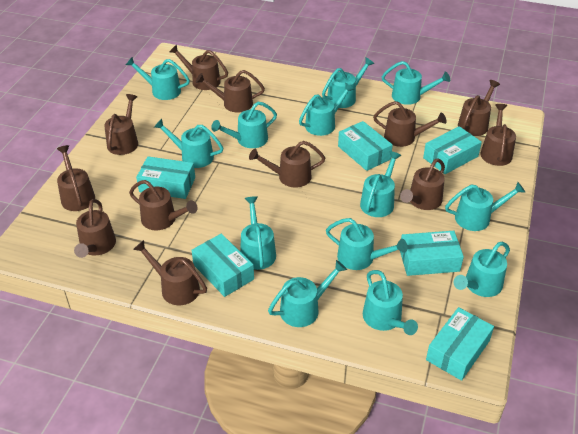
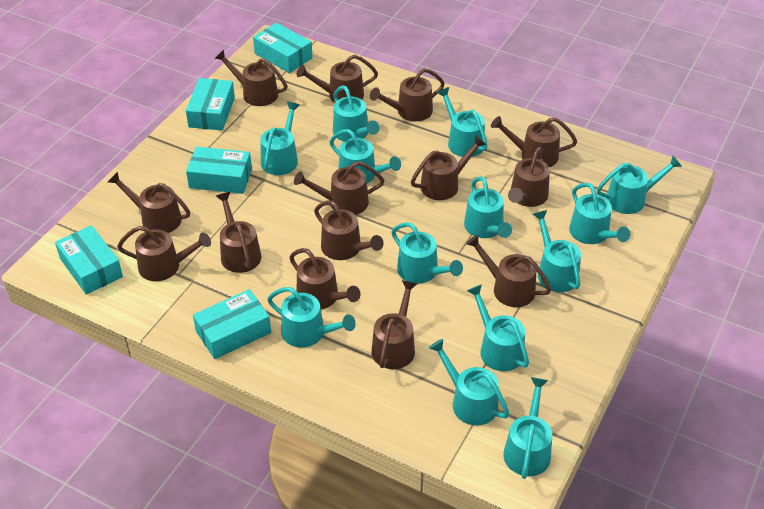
brown watering can: [57,145,95,211] [74,199,116,258] [104,94,138,155] [129,180,198,230] [133,240,207,305] [169,45,228,90] [196,70,265,113] [249,141,325,188] [373,101,447,147] [400,158,445,210] [458,80,500,136] [480,104,516,166] = 12 -> [108,171,190,233] [117,226,211,281] [214,49,287,106] [216,192,261,273] [289,248,361,309] [294,161,385,215] [297,55,378,103] [314,200,384,260] [370,68,445,121] [371,280,417,369] [411,136,487,200] [466,234,551,307] [491,116,577,167] [508,147,550,207] = 14
turquoise box: [136,156,195,199] [192,234,254,297] [338,121,393,171] [400,231,464,276] [423,126,482,174] [426,307,494,381] = 6 -> [55,225,123,295] [186,78,235,131] [186,147,252,194] [193,289,271,359] [253,23,313,73] = 5

